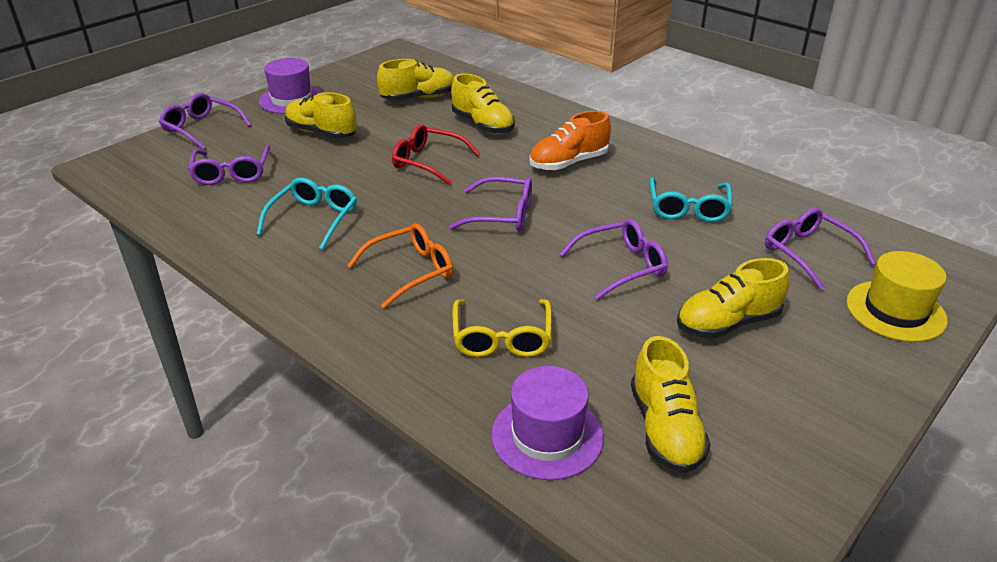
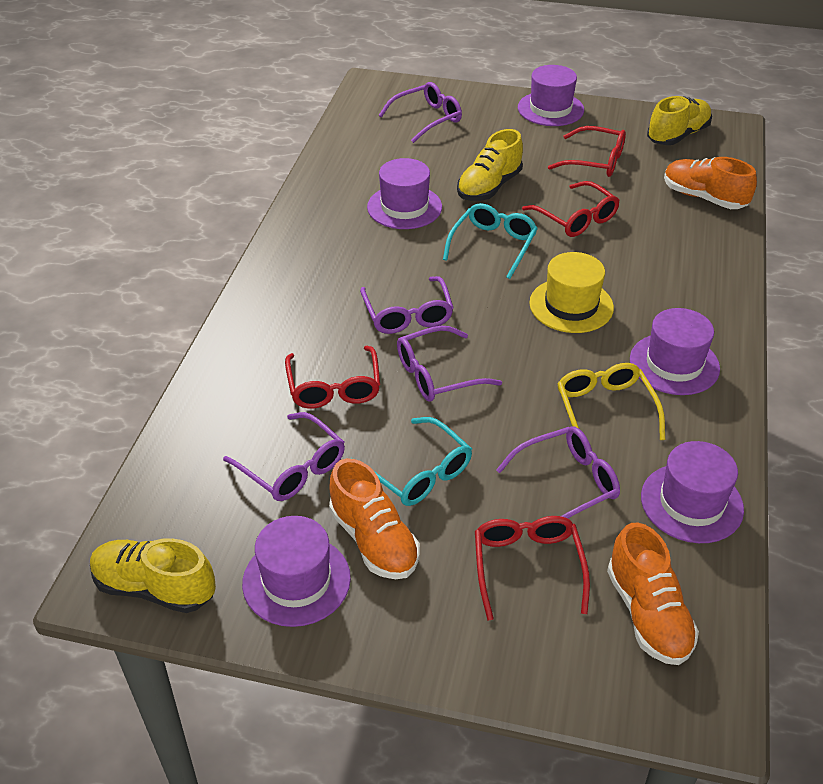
orange glasses: [347,223,453,309] = 1 -> none = 0
orange shoe: [529,111,611,171] = 1 -> [329,458,420,579] [607,523,699,665] [664,157,757,209] = 3
purple hat: [259,58,323,114] [491,366,604,480] = 2 -> [242,516,351,627] [367,158,442,229] [518,65,584,126] [630,308,720,395] [641,441,744,543] = 5
red glasses: [392,124,480,185] = 1 -> [285,346,380,408] [475,516,590,621] [522,181,620,237] [548,126,626,177] = 4
yellow shoe: [285,92,357,139] [377,59,454,101] [451,73,515,134] [631,336,711,473] [677,258,790,339] = 5 -> [90,538,216,613] [457,129,523,201] [647,96,712,145] = 3

